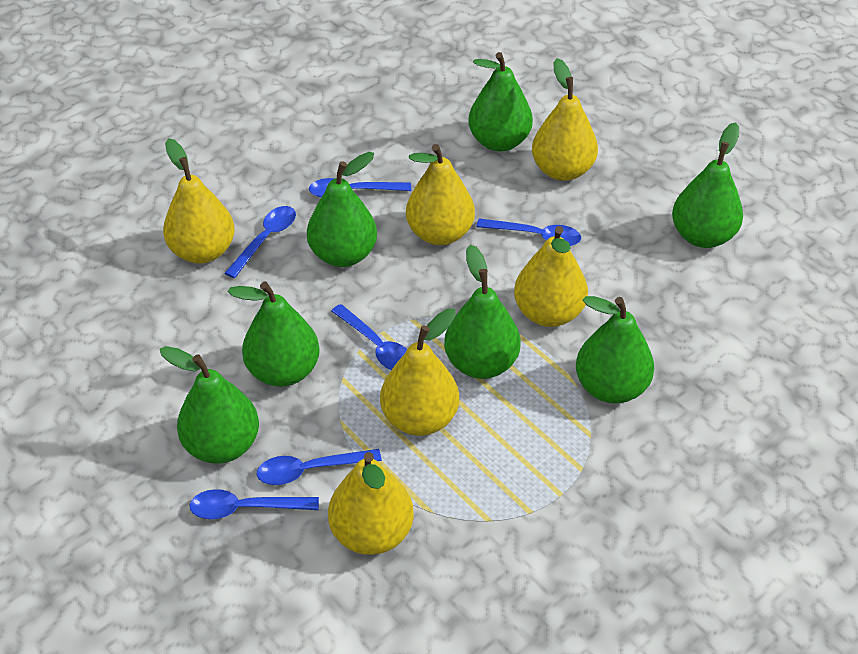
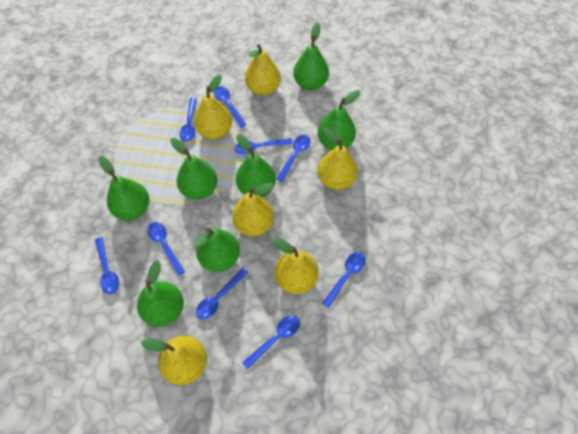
blue spoon: [189,489,319,519] [225,206,296,278] [257,449,382,485] [309,178,411,197] [331,304,407,370] [476,218,581,246] = 6 -> [95,237,119,294] [147,222,185,276] [180,98,197,142] [196,268,249,319] [214,86,247,128] [235,138,292,155] [242,315,300,369] [276,135,310,182] [322,252,365,308] = 9

